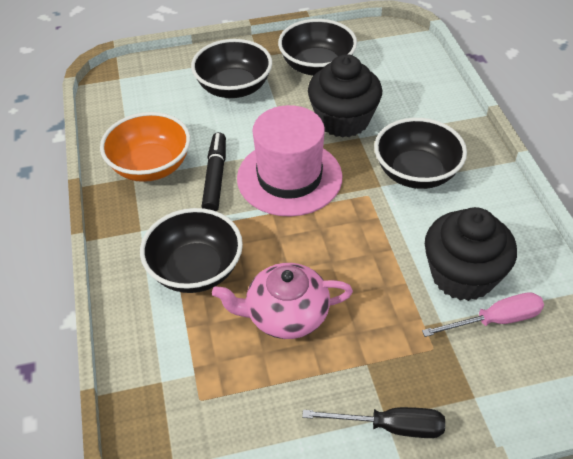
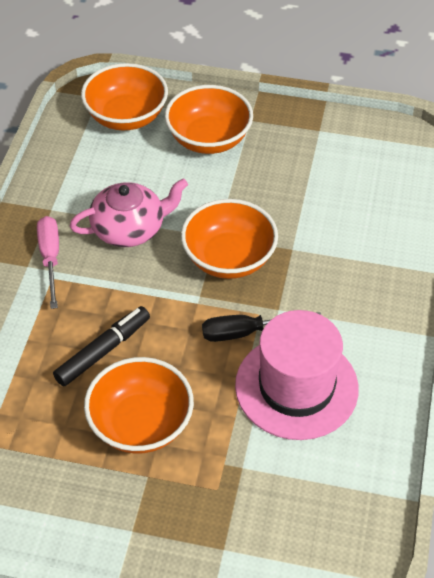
black bowl: [140,208,243,293] [191,39,272,98] [278,19,357,76] [374,118,467,189] = 4 -> none = 0
black cupcake: [308,54,382,138] [425,207,517,301] = 2 -> none = 0
orange bowl: [100,112,190,182] = 1 -> [81,63,168,130] [84,357,194,454] [165,85,253,154] [181,199,278,279] = 4

